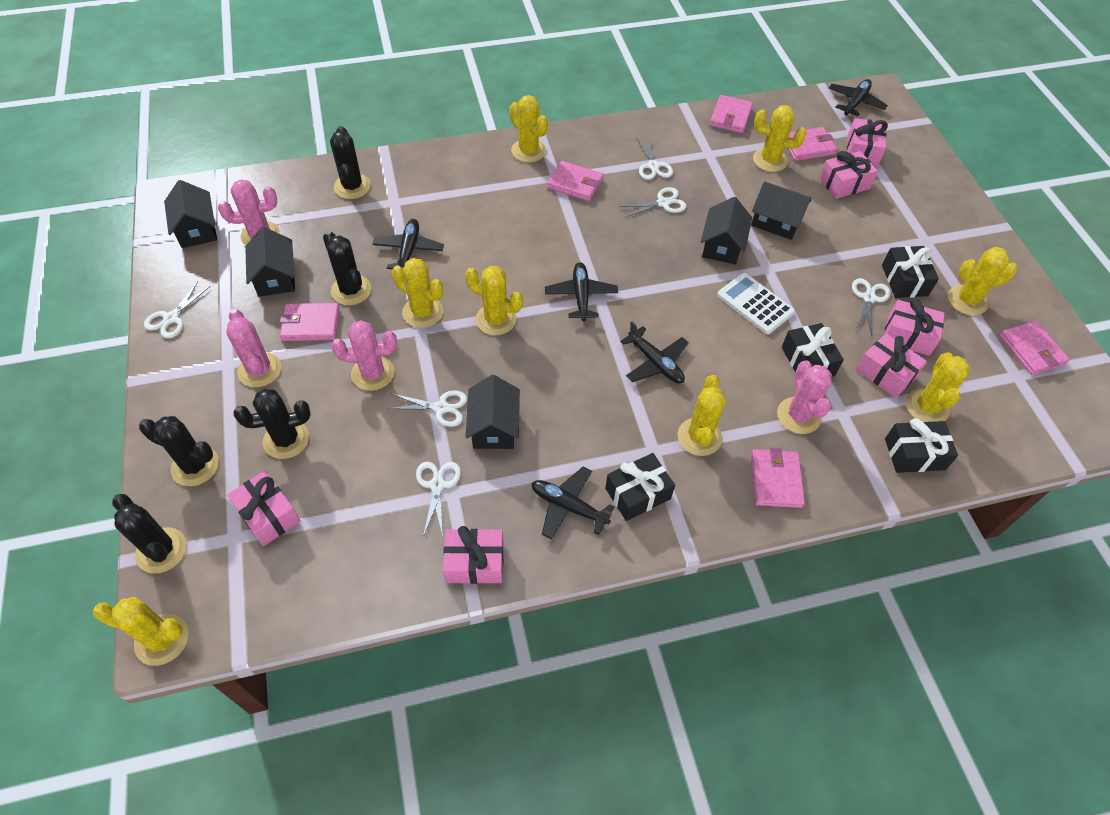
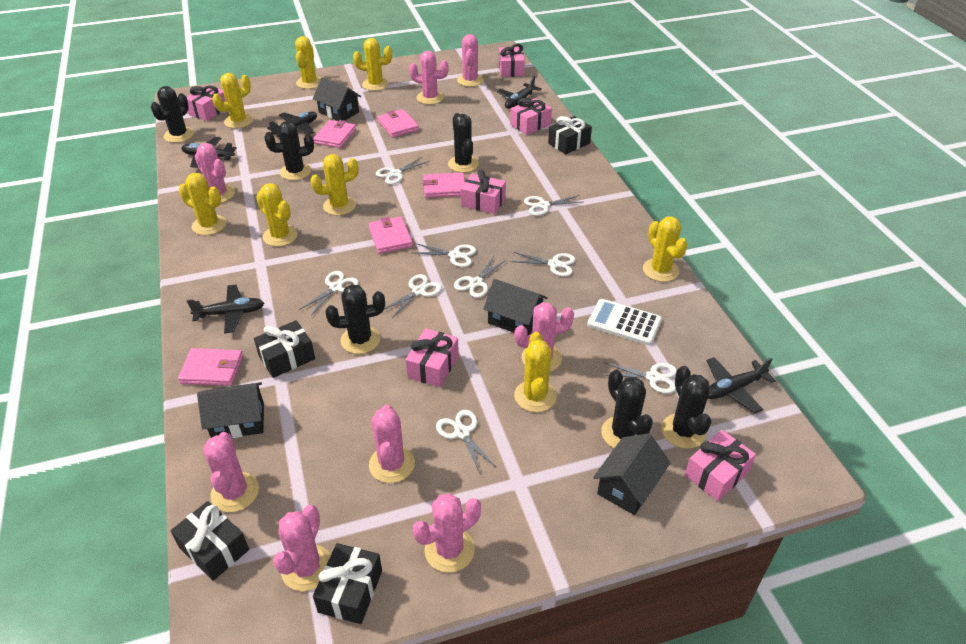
black cactus: [112,494,187,573] [139,416,219,486] [233,389,311,459] [323,231,371,305] [330,126,371,199] = 5 -> [151,86,194,143] [264,121,314,180] [325,284,385,354] [448,113,479,173] [601,370,653,448] [662,366,711,449] = 6
black house: [164,180,217,248] [245,227,295,297] [466,375,520,449] [701,197,752,265] [751,181,811,240] = 5 -> [197,382,264,438] [313,78,361,121] [483,279,548,335] [593,433,670,515] = 4
pink cactus: [218,179,280,245] [226,309,281,387] [331,320,397,391] [777,361,832,434] = 4 -> [195,143,235,203] [203,432,259,512] [273,505,331,591] [369,405,415,483] [409,51,449,105] [413,493,481,573] [457,34,484,87] [514,302,574,372] = 8
pink wallet: [280,303,340,341] [547,161,604,201] [710,95,753,133] [751,448,805,508] [788,127,837,161] [999,321,1070,375] = 6 -> [178,348,243,386] [313,120,356,148] [368,216,413,254] [377,109,419,138] [422,172,465,198] = 5
white scissors: [144,281,211,338] [386,390,467,427] [416,462,461,537] [619,187,687,217] [637,137,673,180] [852,278,891,335] = 6 -> [299,271,359,316] [376,157,430,184] [384,274,442,318] [413,243,476,267] [436,410,497,475] [454,256,506,298] [510,252,576,277] [524,195,583,216] [603,362,677,394] = 9

